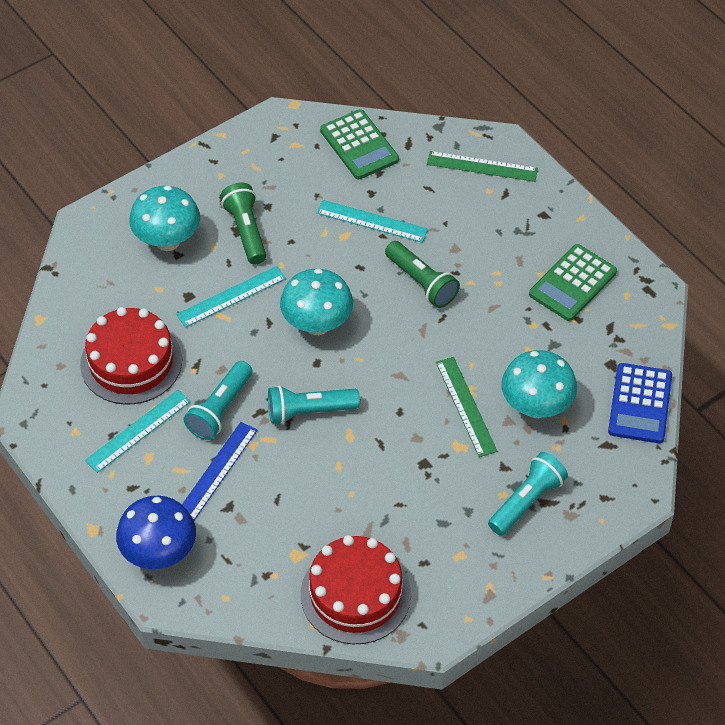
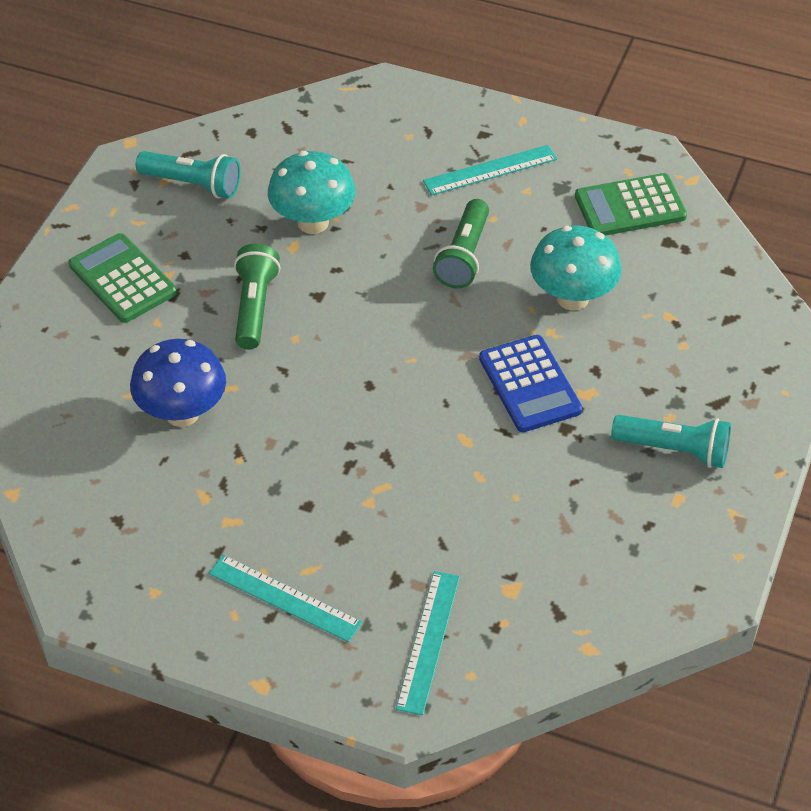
blue ruler: [182,422,257,520] = 1 -> none = 0
green ruler: [427,151,538,182] [436,357,498,457] = 2 -> none = 0
red cake: [80,307,182,404] [301,535,411,644] = 2 -> none = 0
turquoise flashlight: [184,361,252,440] [268,385,360,424] [488,452,568,536] = 3 -> [136,151,241,199] [611,415,731,468] = 2
turquoise mushroom: [129,186,200,251] [280,269,353,335] [501,350,577,418] = 3 -> [268,151,355,234] [530,226,622,311] = 2

